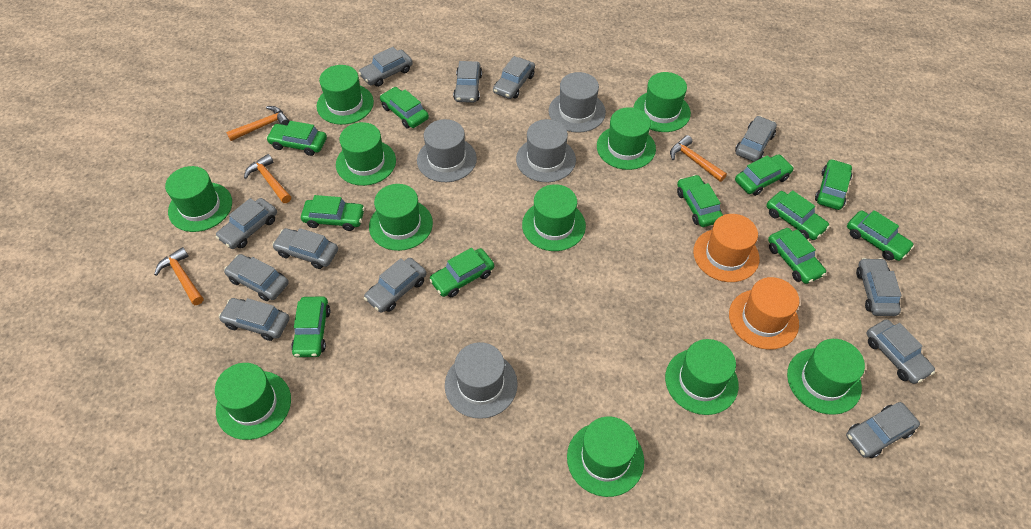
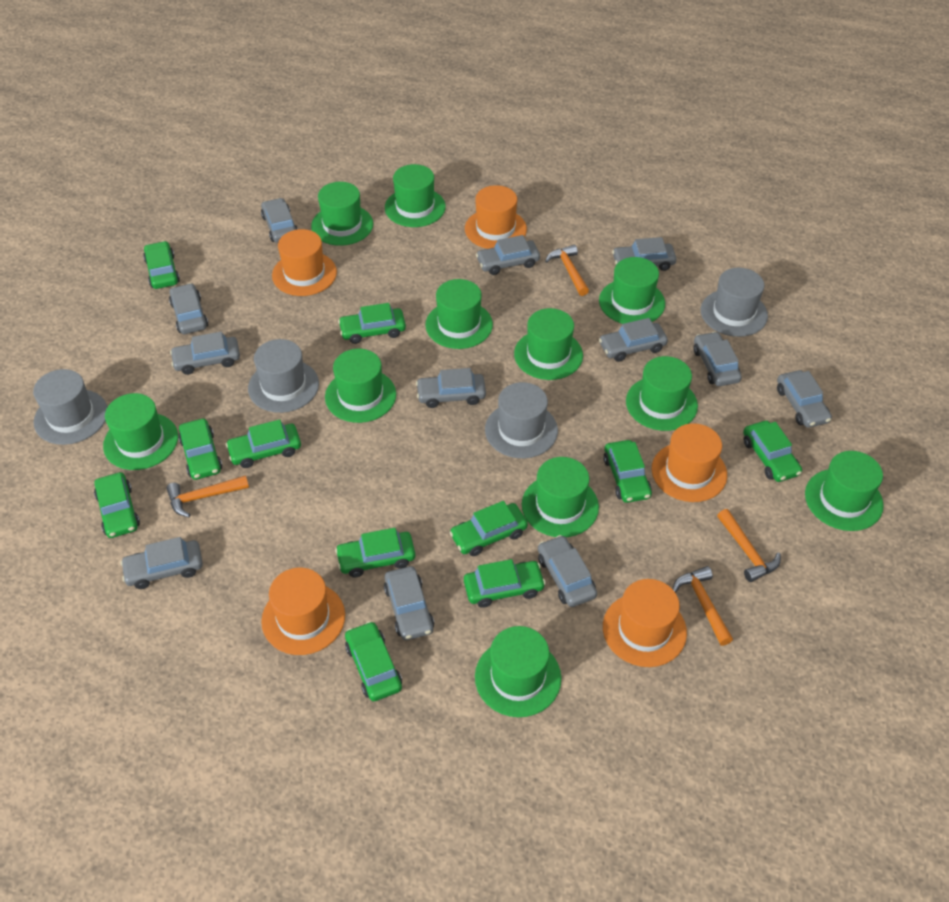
orange hat: [693,214,760,282] [729,277,799,350] = 2 -> [261,568,345,655] [272,229,337,296] [465,185,527,249] [603,579,687,667] [652,423,727,502] = 5

